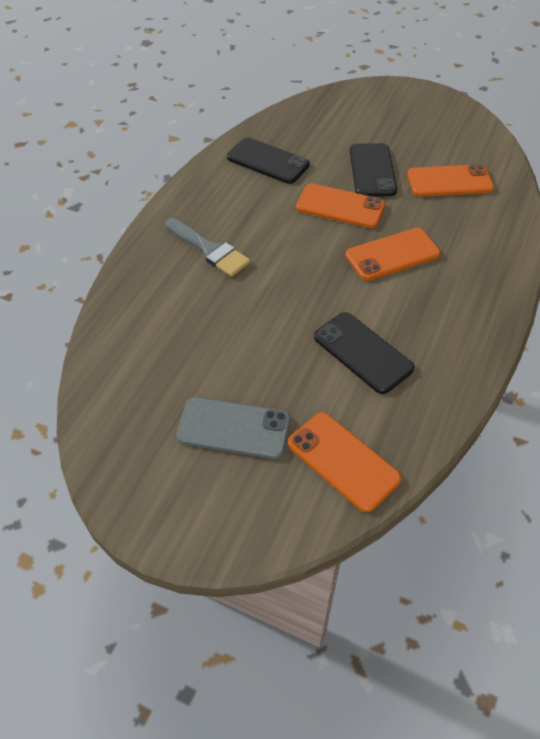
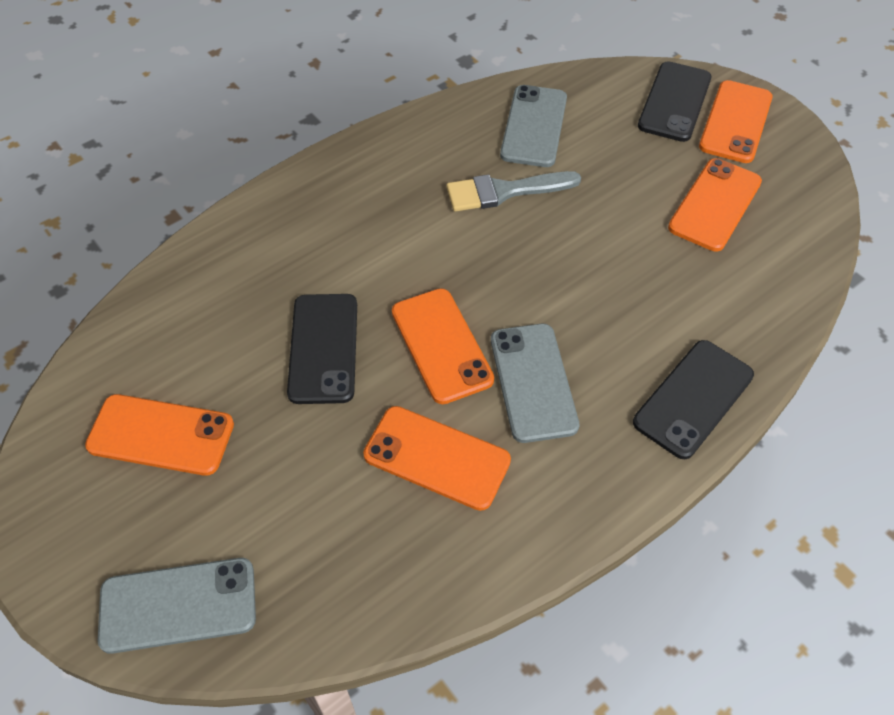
grey phone: [176,397,290,459] = 1 -> [98,558,256,654] [491,324,579,443] [500,85,567,167] = 3
orange phone: [288,412,401,512] [296,183,385,228] [345,228,440,281] [407,164,494,197] = 4 -> [85,394,234,476] [363,406,511,511] [392,288,494,404] [668,158,762,252] [699,80,773,163] = 5

